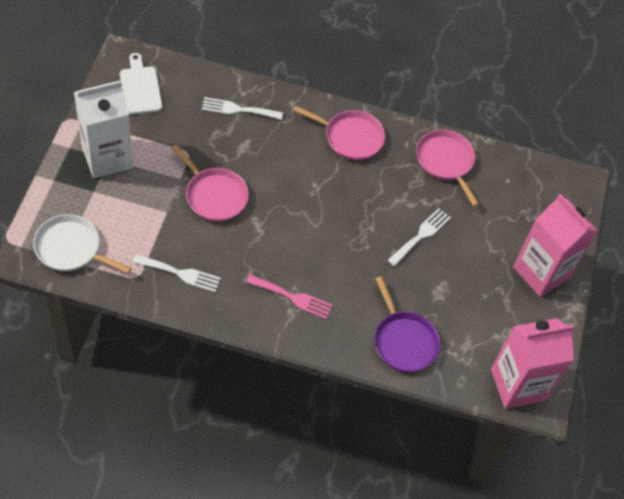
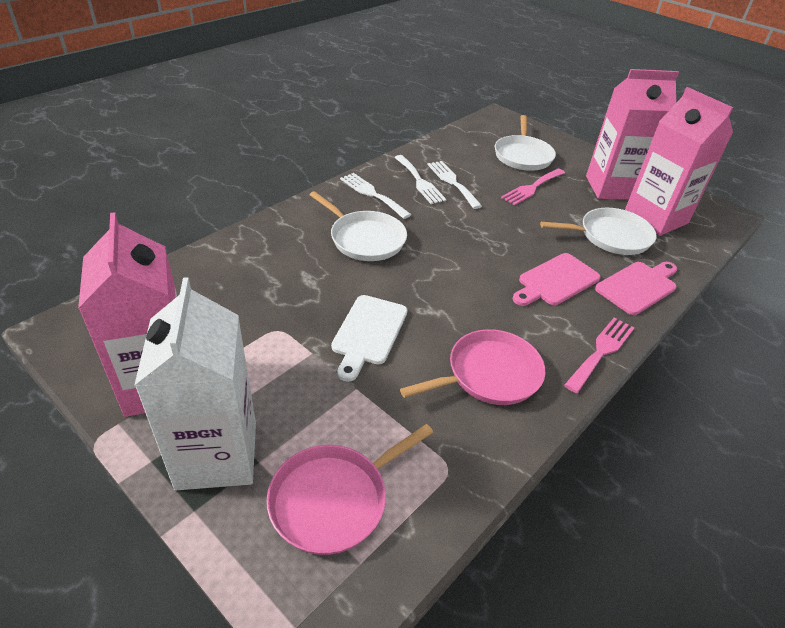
pink carton: [491,318,574,409] [513,194,598,297] = 2 -> [78,212,177,417] [586,69,679,200] [625,87,733,236] = 3
pink cutting board: none = 0 -> [513,253,601,306] [595,262,677,315] = 2
pink fork: [246,274,333,319] = 1 -> [501,169,565,205] [564,317,634,393] = 2
pink pan: [172,144,249,222] [293,106,385,160] [416,129,479,207] = 3 -> [266,424,434,555] [400,329,545,405] = 2
purple pan: [374,276,440,372] = 1 -> none = 0
white pan: [33,214,132,274] = 1 -> [309,191,407,261] [495,115,556,171] [540,208,657,255] = 3

